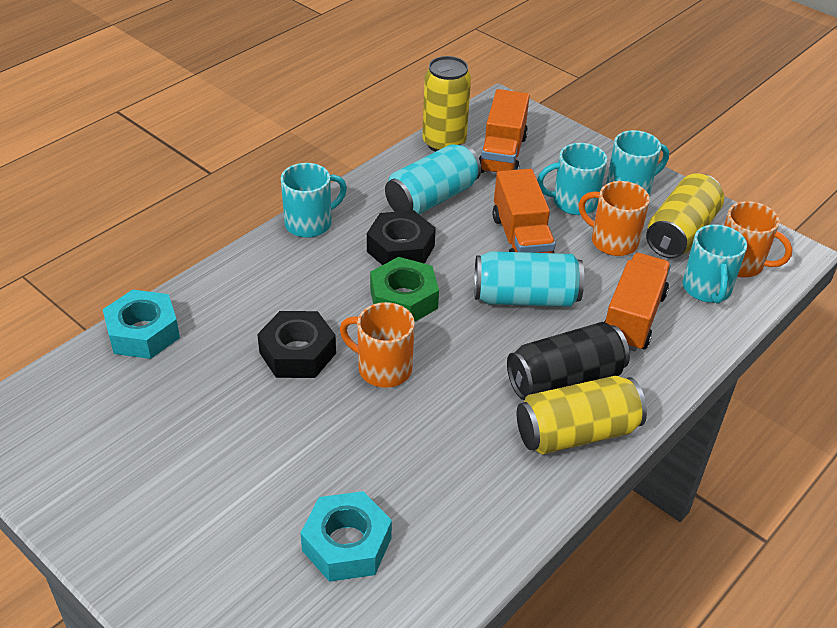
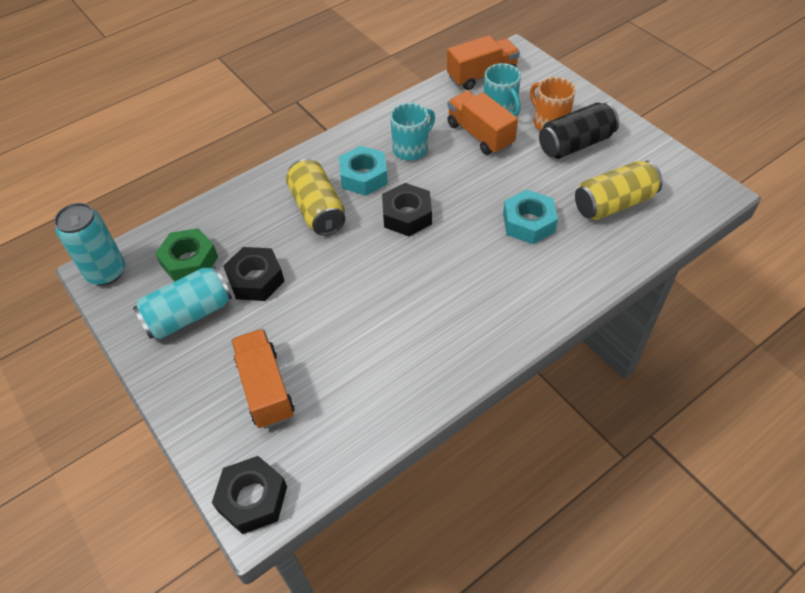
black nut: [257,311,336,378] [367,210,436,265] = 2 -> [212,456,287,534] [223,247,285,301] [382,183,432,236] = 3
orange mug: [340,302,415,388] [579,181,650,256] [724,201,792,277] = 3 -> [530,77,575,130] = 1
turquoise mug: [281,163,347,238] [537,143,607,215] [606,130,669,194] [683,224,747,304] = 4 -> [390,103,435,160] [484,63,521,116] = 2
yellow can: [422,56,471,152] [517,376,647,454] [646,173,724,258] = 3 -> [286,159,346,236] [575,161,663,220] = 2

